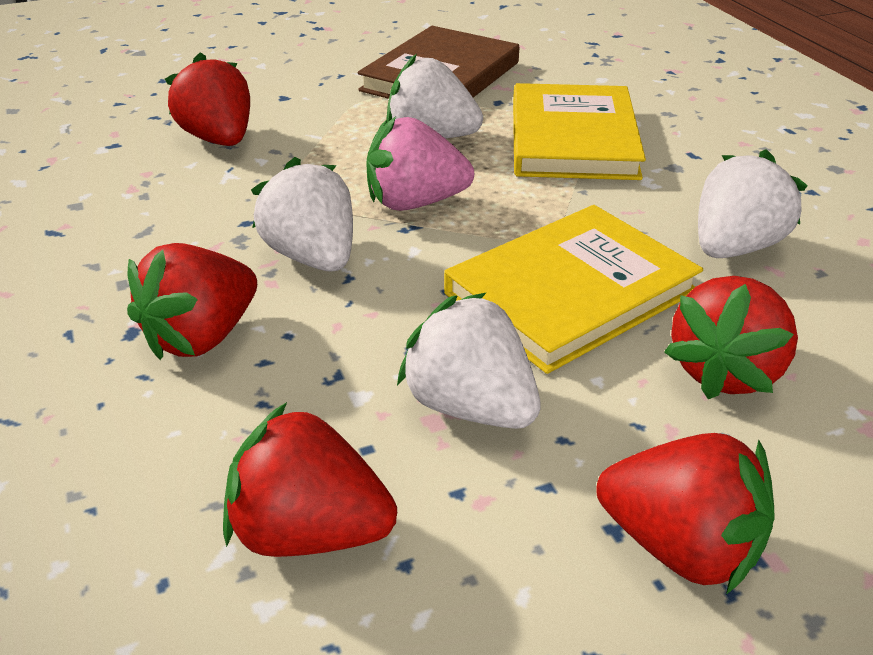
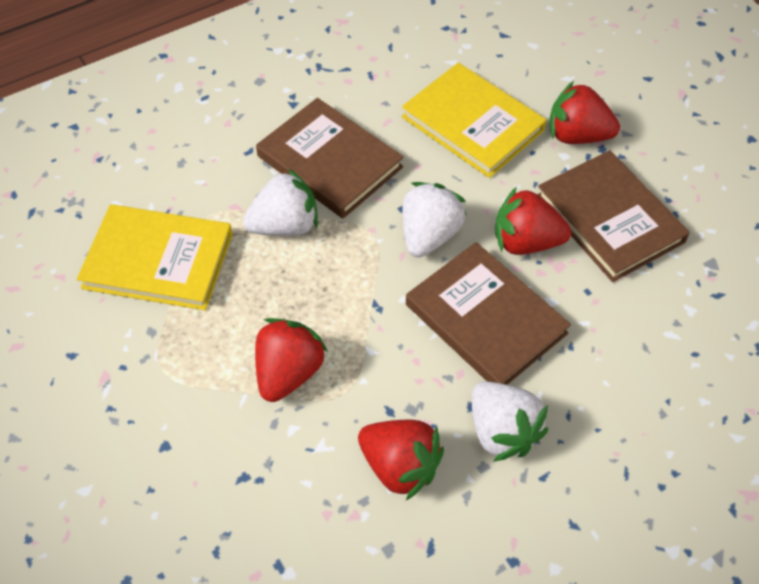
brown book: [358,26,519,99] = 1 -> [256,98,404,219] [406,242,571,385] [537,150,690,282] = 3
pink strawberry: [366,116,474,211] = 1 -> none = 0
red strawberry: [127,243,257,360] [165,52,250,146] [223,402,397,557] [596,433,775,595] [664,276,798,399] = 5 -> [255,318,328,402] [358,420,444,500] [495,187,571,255] [549,81,620,144] = 4
white strawberry: [251,157,353,271] [386,54,483,139] [397,292,541,429] [698,149,808,258] = 4 -> [243,168,318,236] [402,182,467,257] [472,381,548,462] = 3

